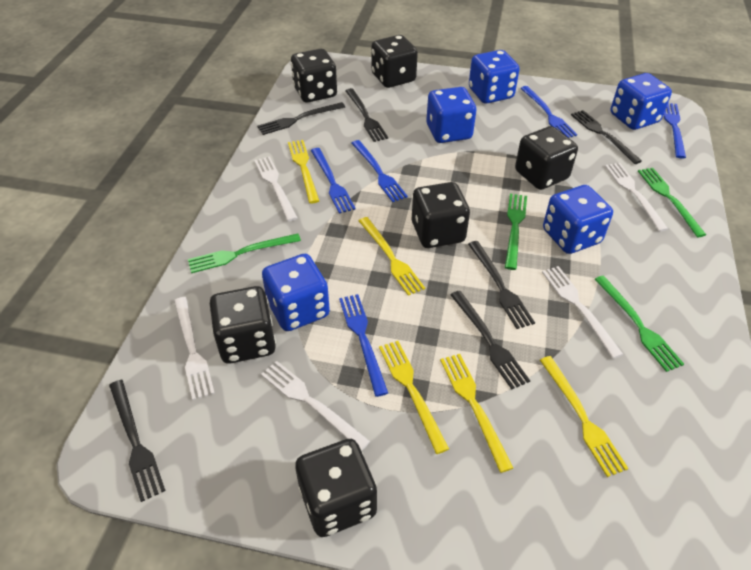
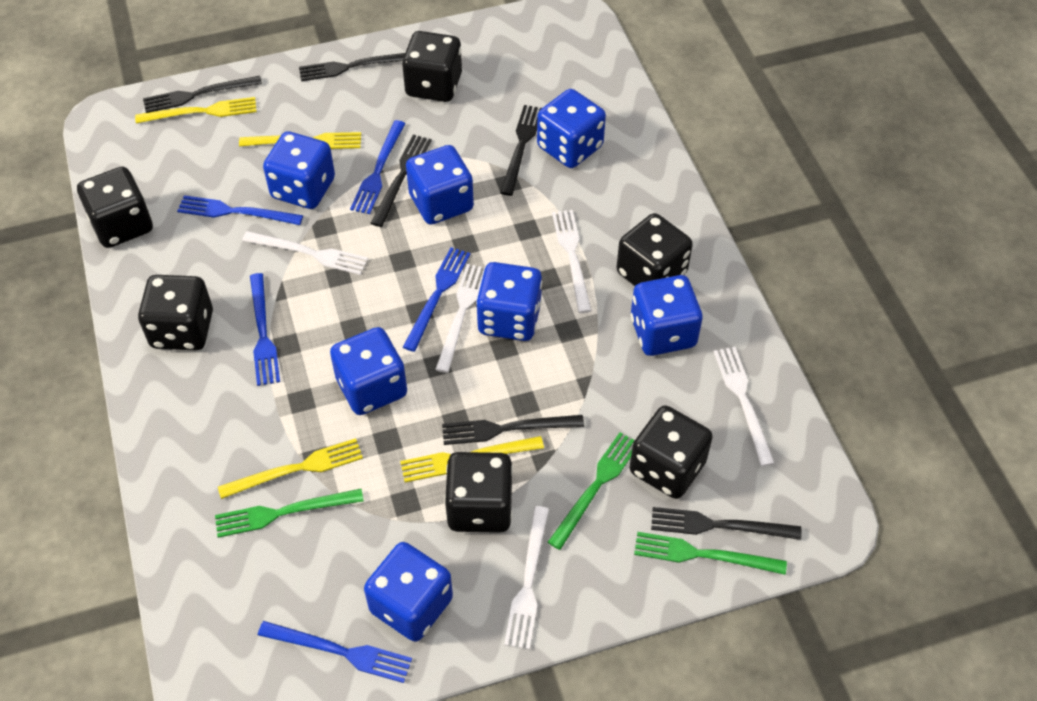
blue dice: [262,254,330,331] [426,87,476,143] [469,50,520,104] [543,185,613,254] [610,73,672,130] = 5 -> [263,131,335,209] [330,327,407,415] [364,542,453,642] [406,145,474,225] [476,262,542,341] [537,89,606,168] [631,275,703,356] = 7
green fork: [188,233,301,273] [505,194,527,270] [594,275,684,372] [638,168,706,237] = 4 -> [215,489,364,538] [548,432,634,550] [634,532,787,575] = 3
yellow fork: [288,140,319,203] [359,217,425,296] [379,341,449,454] [440,354,513,473] [540,356,629,477] = 5 -> [135,97,257,123] [218,438,363,499] [239,132,361,149] [400,436,544,483] = 4

